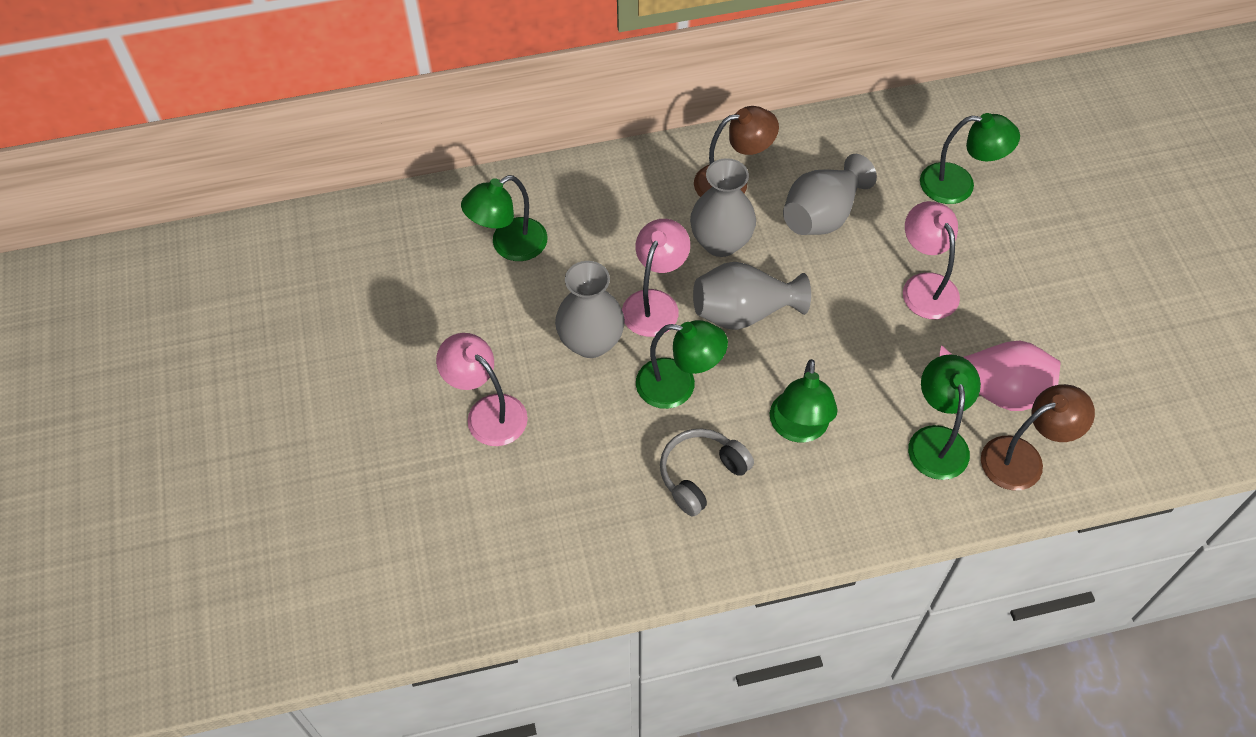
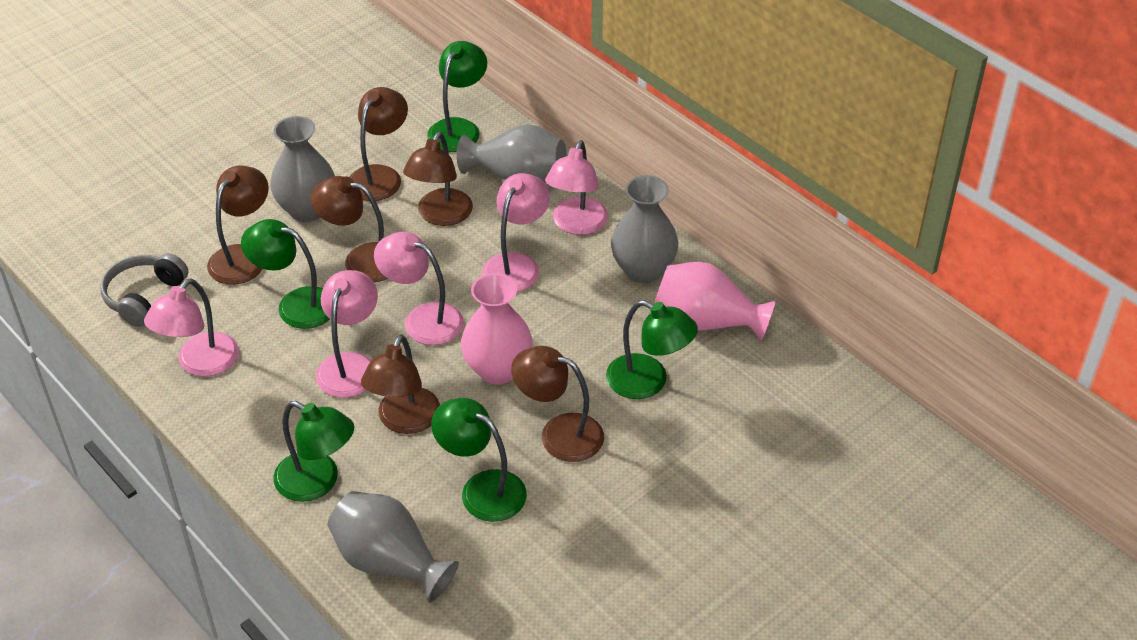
brown lamp: [694,106,779,197] [981,384,1095,490] = 2 -> [207,166,269,285] [310,176,388,282] [350,87,408,201] [361,334,440,434] [403,131,473,226] [511,346,604,462] = 6
pink lamp: [436,333,528,446] [622,219,690,337] [903,201,960,319] = 3 -> [144,278,239,377] [316,270,378,398] [374,232,464,345] [482,173,550,292] [545,140,608,235] = 5
pink vase: [939,341,1061,411] = 1 -> [461,273,533,384] [655,262,776,341] = 2

